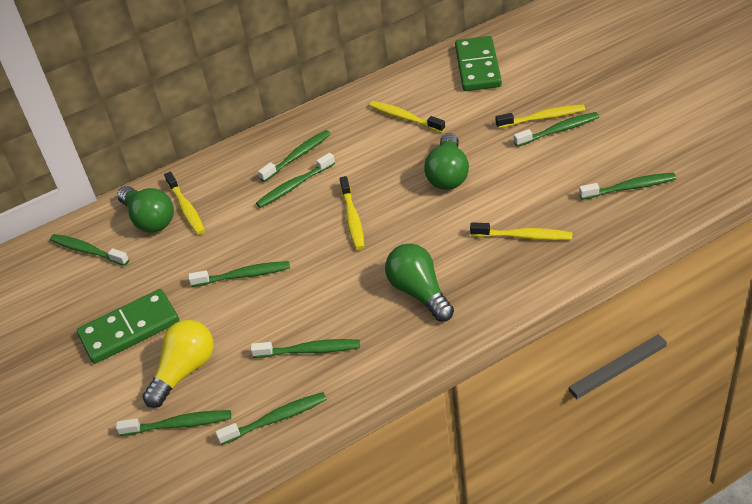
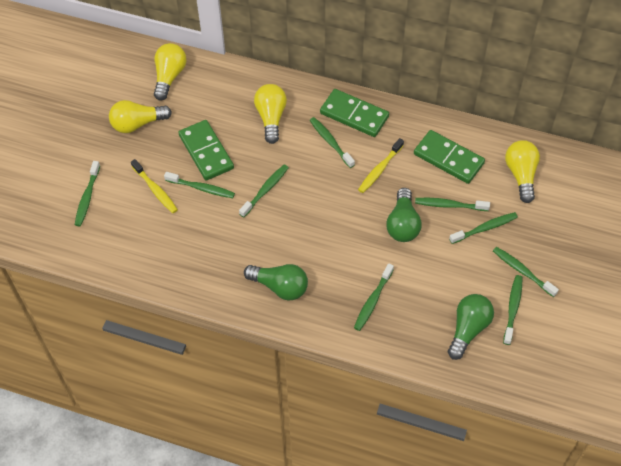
green domino: [77,289,179,364] [455,36,502,91] = 2 -> [178,120,234,180] [320,89,389,137] [414,130,485,184] = 3
yellow light bulb: [143,320,214,408] = 1 -> [109,100,172,133] [154,43,186,101] [254,84,287,144] [505,140,540,203] = 4
yellow toothbrush: [164,172,205,235] [340,176,364,250] [369,101,445,133] [470,222,573,240] [495,104,585,128] = 5 -> [131,159,178,213] [358,138,404,193] = 2

